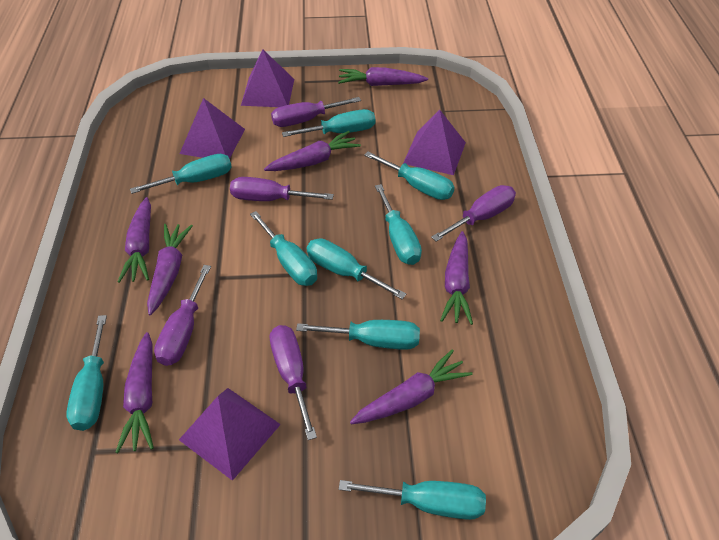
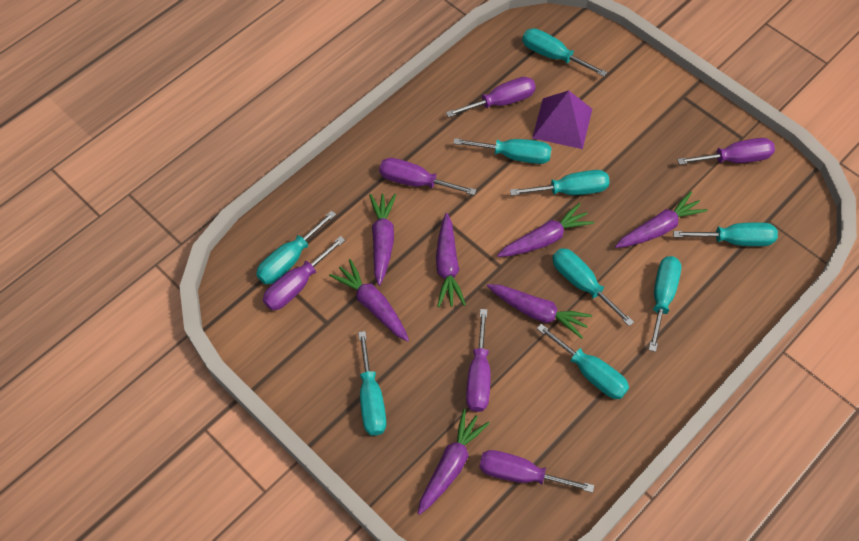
purple pyramid: [179,388,281,481] [180,98,245,159] [241,50,294,107] [403,110,466,175] = 4 -> [532,90,592,149] = 1
purple screwdriver: [154,265,211,366] [230,177,334,201] [270,325,317,440] [271,97,361,127] [431,185,516,242] = 5 -> [263,236,345,310] [379,158,476,195] [446,77,536,118] [466,309,491,412] [479,450,594,493] [677,138,775,165] = 6

